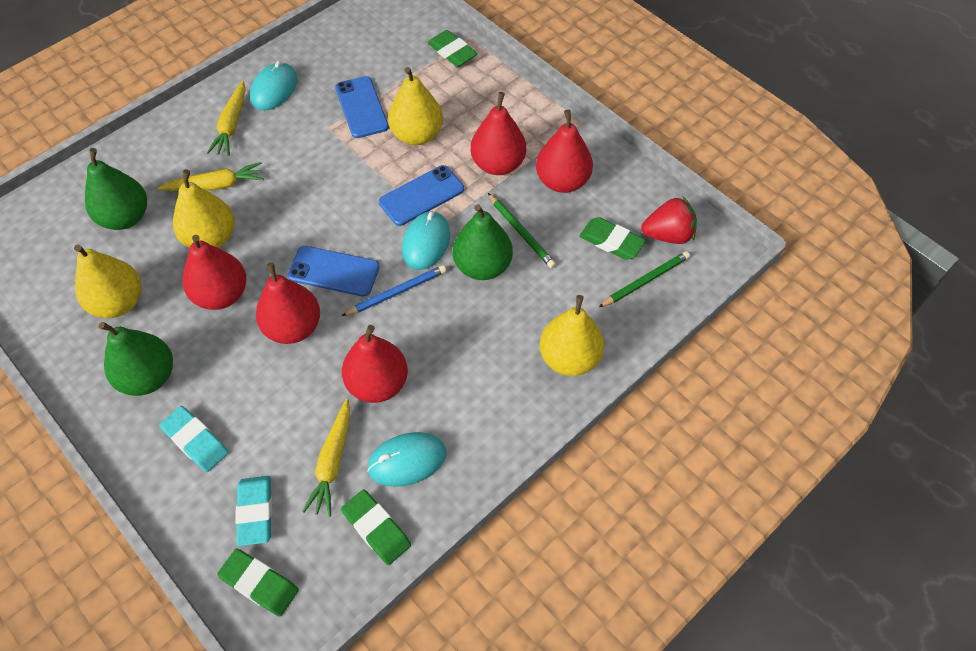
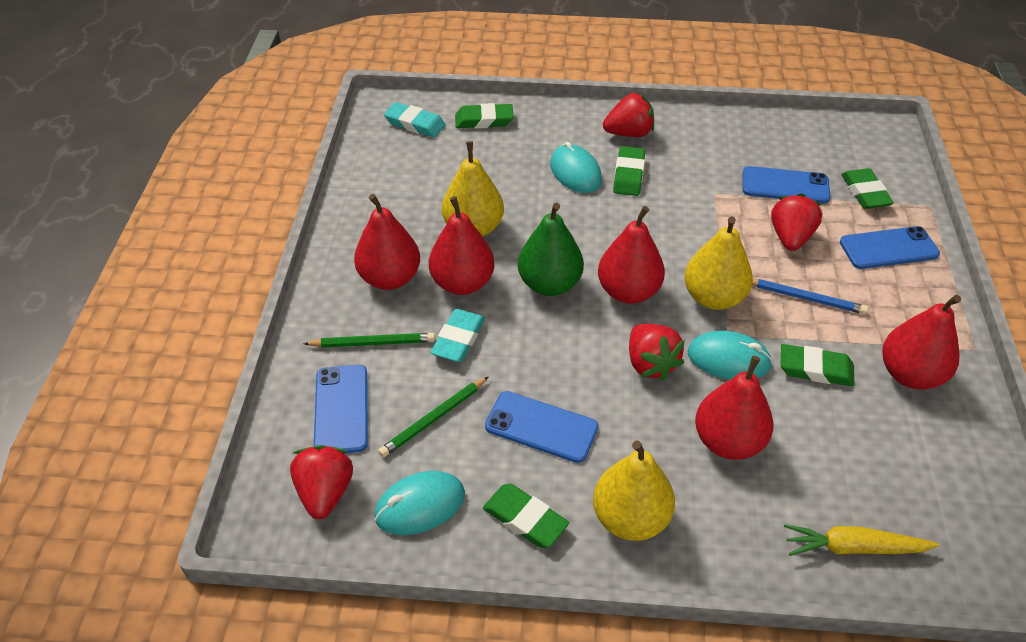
blue phone: [288,246,380,297] [335,76,389,138] [379,165,464,226] = 3 -> [314,365,368,453] [485,391,598,463] [743,166,830,203] [840,226,940,269] = 4
green eraser: [217,549,299,617] [341,489,411,565] [427,30,477,67] [579,217,646,260] = 4 -> [455,103,514,128] [483,484,569,548] [613,146,645,196] [780,344,854,386] [841,168,894,209] = 5
green pear: [85,148,147,230] [99,322,173,396] [453,204,513,280] = 3 -> [518,203,584,296] = 1
red strawberry: [641,197,697,244] = 1 -> [290,445,353,519] [603,93,654,137] [629,324,685,381] [771,193,822,251] = 4
yellow carrot: [158,162,264,191] [207,81,245,156] [302,399,350,517] = 3 -> [784,524,939,556] = 1
yellow pear: [74,244,141,318] [173,169,234,248] [388,67,443,145] [540,295,604,376] = 4 -> [442,141,504,237] [593,440,675,541] [684,216,753,310] = 3

